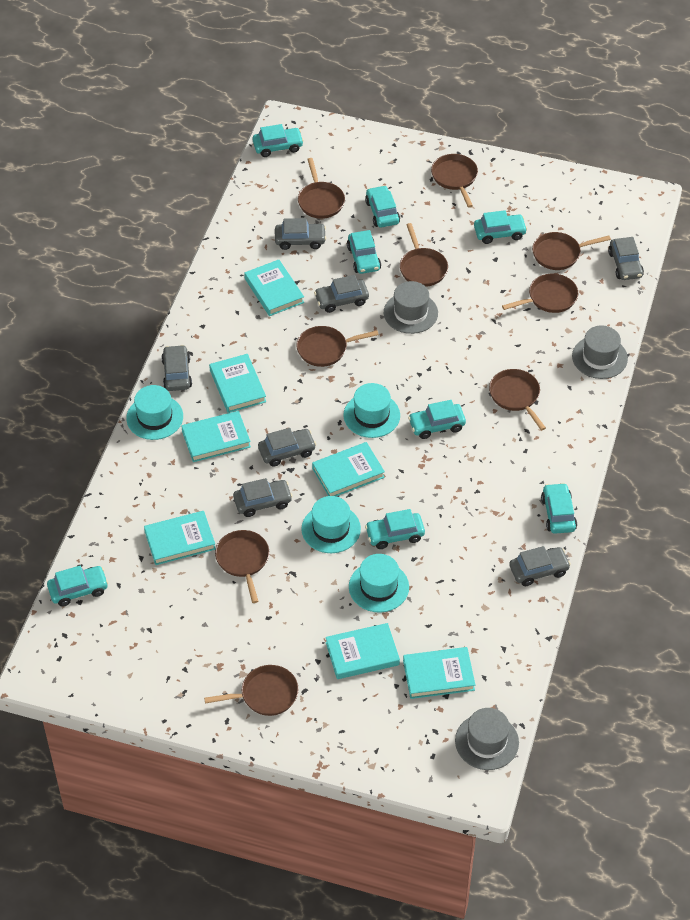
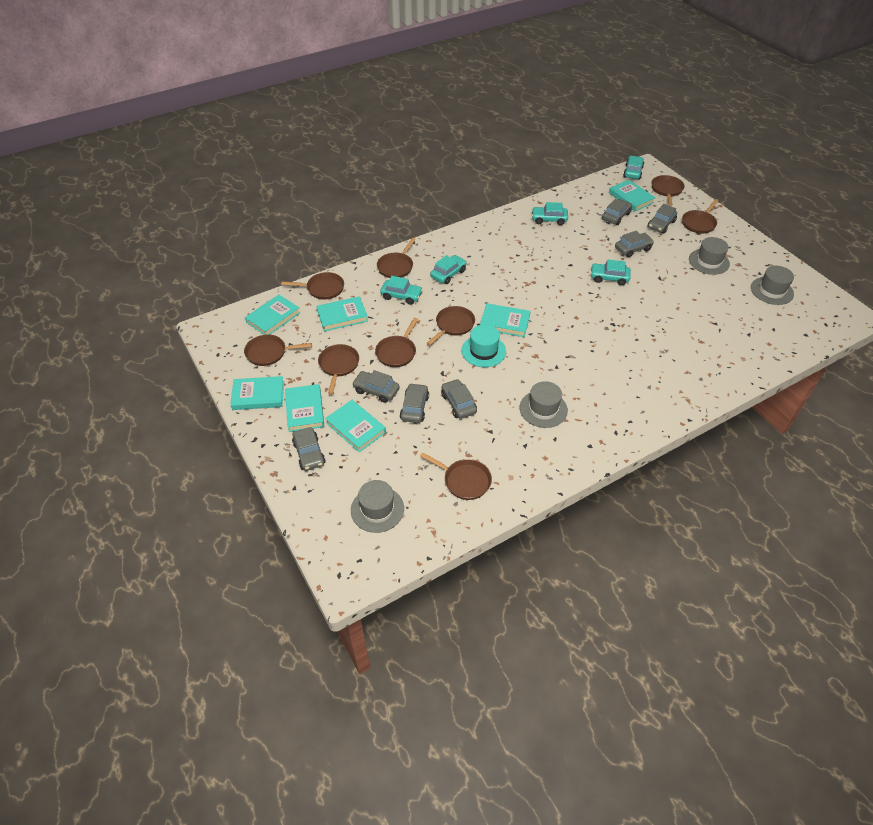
grey hat: [384,281,438,334] [455,708,519,770] [572,325,628,379] = 3 -> [351,480,404,533] [520,381,568,428] [689,237,730,275] [751,266,794,305] = 4
turquoise car: [47,566,108,607] [252,124,304,157] [347,230,381,274] [365,185,400,227] [365,509,425,549] [408,400,466,439] [474,210,527,244] [541,483,577,534] = 8 -> [380,276,423,305] [430,255,467,284] [532,202,568,225] [590,260,631,286] [623,156,644,180] = 5
turquoise hat: [126,385,183,440] [301,496,361,553] [343,383,400,438] [349,554,409,613] = 4 -> [461,324,506,367] = 1

